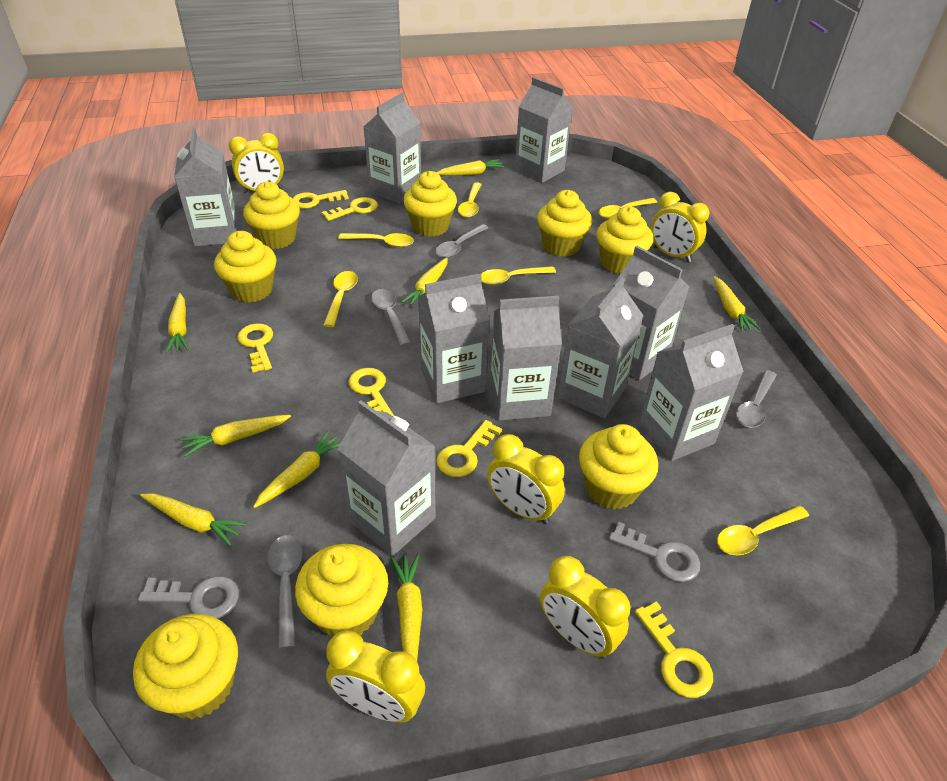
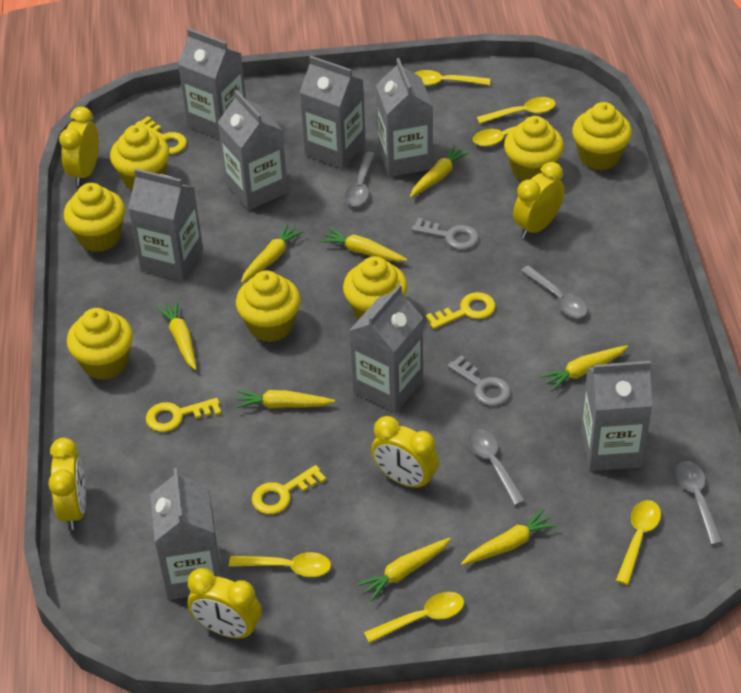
grey carton: [174,128,238,246] [337,400,436,556] [364,93,421,203] [418,274,490,403] [490,296,562,421] [515,77,573,183] [557,277,644,418] [613,246,689,380] [639,324,743,461] = 9 -> [128,168,203,281] [150,468,223,600] [178,29,246,140] [218,90,288,210] [300,56,366,169] [349,284,423,413] [376,58,433,177] [581,361,652,471] = 8
yellow cupcake: [133,614,238,719] [214,231,276,303] [243,181,300,249] [295,544,388,637] [403,171,457,237] [537,190,592,257] [579,424,658,509] [596,206,653,274] = 8 -> [64,183,125,252] [67,308,133,380] [110,125,170,190] [236,270,301,342] [343,256,408,320] [504,116,564,181] [572,102,632,171] = 7
yellow key: [237,323,273,373] [293,190,349,209] [322,197,378,221] [349,368,394,416] [437,420,502,477] [635,601,713,698] = 6 -> [135,116,187,154] [146,398,221,432] [252,465,326,514] [426,292,496,329] = 4

